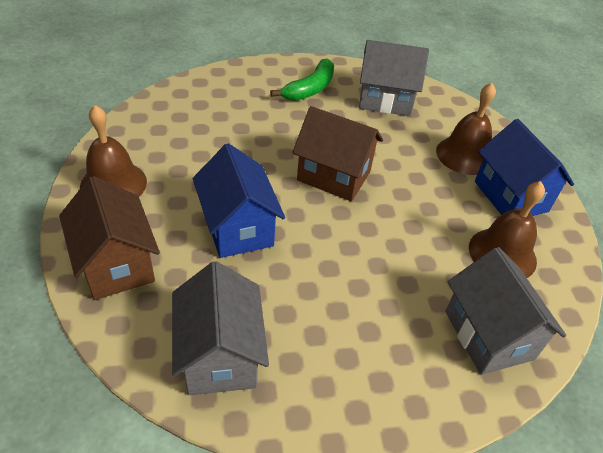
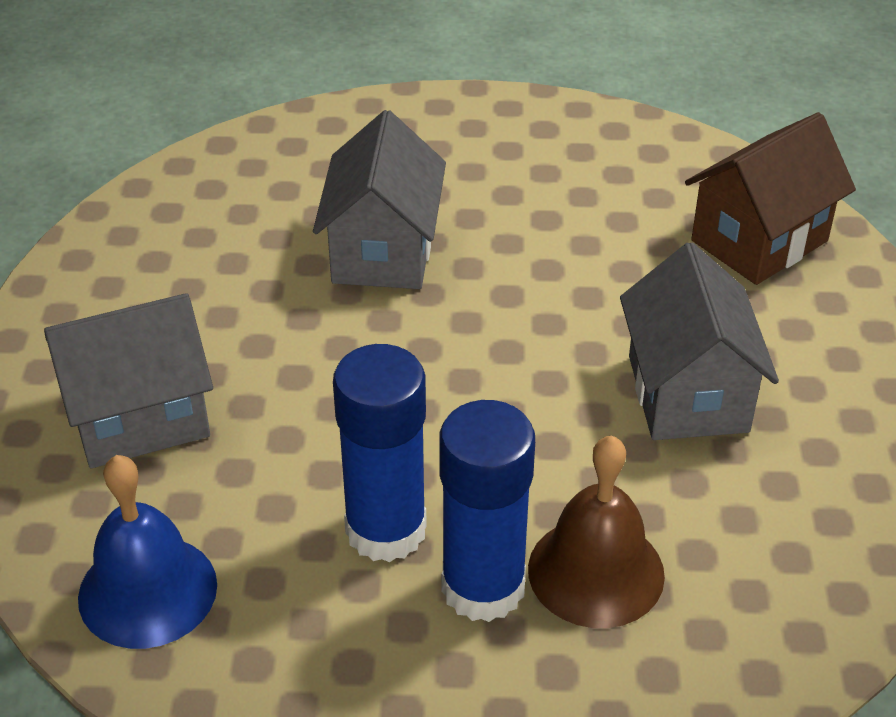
blue bell: none = 0 -> [78,455,217,649] = 1
blue glue stick: none = 0 -> [333,344,427,562] [439,400,535,622] = 2
blue house: [193,143,285,258] [475,119,574,216] = 2 -> none = 0
brown bell: [80,105,147,196] [436,83,496,175] [469,181,545,278] = 3 -> [528,435,665,628] = 1
brown house: [59,176,160,300] [292,106,383,201] = 2 -> [685,112,856,285] = 1
green banana: [270,58,334,101] = 1 -> none = 0

